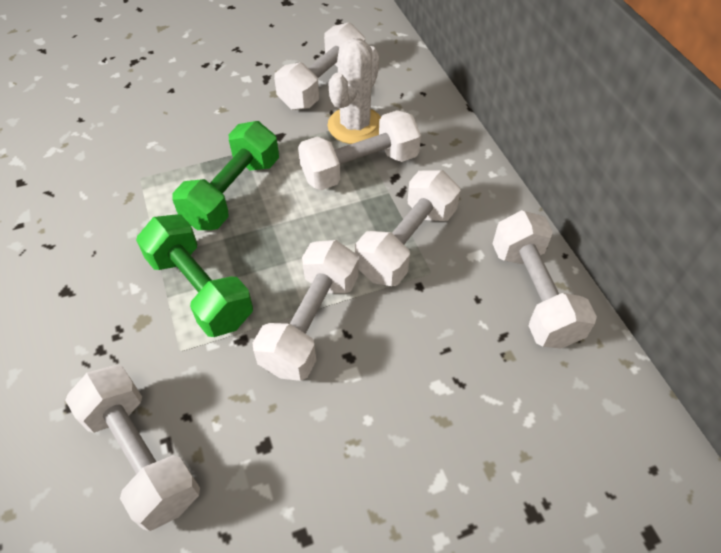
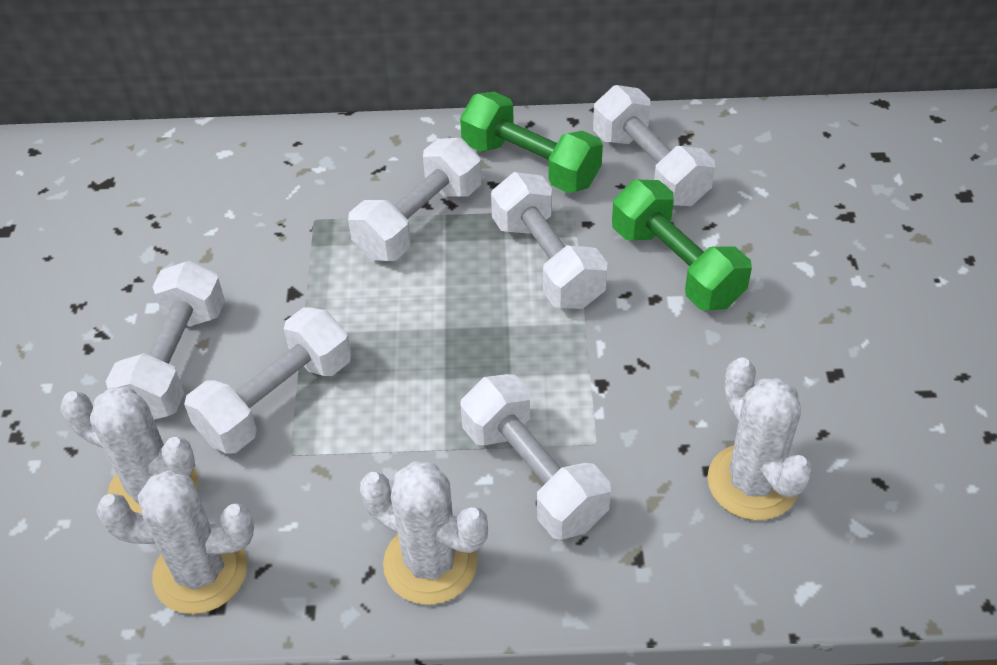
white cactus: [327,38,381,144] = 1 -> [61,387,198,513] [96,470,254,614] [360,461,488,605] [707,357,813,520] = 4

